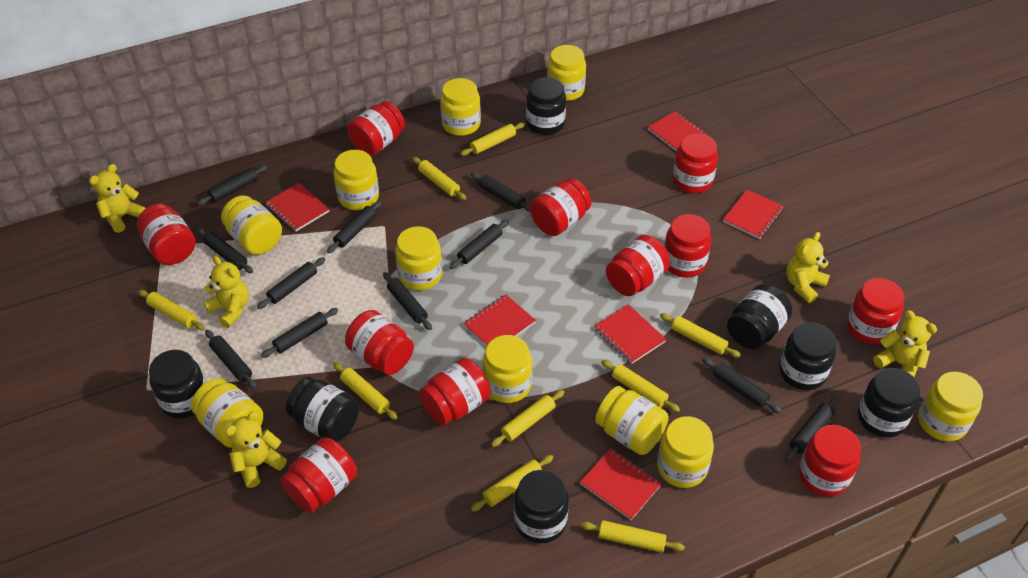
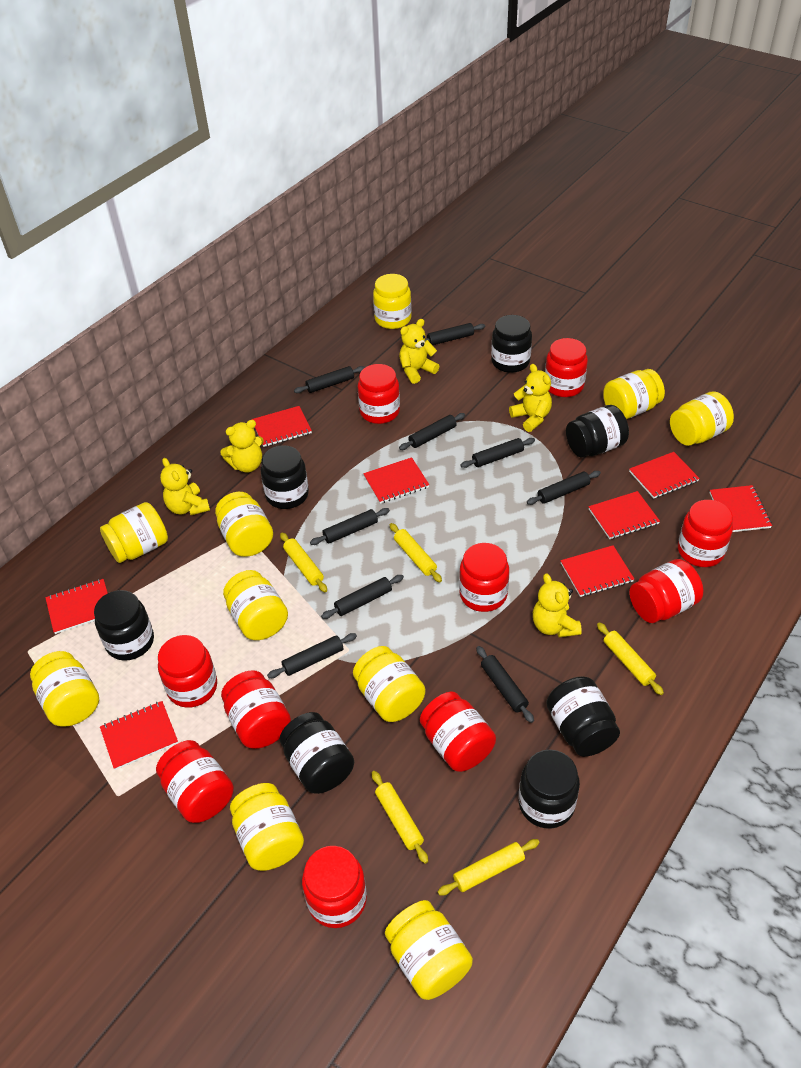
black rolling pin: [197,165,268,205] [198,229,253,273] [205,330,257,389] [257,257,326,309] [261,308,338,358] [327,201,382,253] [383,272,432,330] [450,220,509,269] [471,173,530,212] [702,358,782,413] [785,396,838,461] = 11 -> [267,633,357,678] [294,366,365,393] [310,508,390,545] [321,575,404,619] [399,413,465,450] [425,323,485,345] [461,438,535,468] [476,646,534,723] [527,471,601,505] = 9
red jar: [137,204,196,265] [280,437,357,513] [345,310,414,375] [348,101,405,156] [419,358,491,426] [530,178,591,236] [606,235,670,296] [664,214,711,278] [673,133,718,193] [799,425,861,497] [847,278,904,344] = 11 -> [156,740,234,823] [158,635,217,708] [221,670,291,749] [302,846,367,928] [358,364,400,424] [420,692,496,772] [459,543,509,612] [545,338,588,397] [629,559,703,623] [678,500,733,567] = 10
red notebook: [265,183,329,231] [463,295,536,346] [580,448,662,520] [594,304,667,364] [648,111,709,151] [723,190,784,239] = 6 -> [45,579,108,634] [100,701,178,770] [251,406,312,447] [363,457,429,504] [560,545,634,597] [589,491,660,539] [629,452,700,499] [710,485,772,532] = 8
yellow rolling pin: [138,290,205,330] [333,362,398,420] [412,157,466,200] [460,122,525,156] [471,455,554,512] [491,390,565,447] [581,520,685,552] [601,360,680,412] [660,313,741,358] = 9 -> [280,532,327,592] [372,771,428,864] [390,523,442,583] [437,839,540,896] [597,622,664,695] = 5

